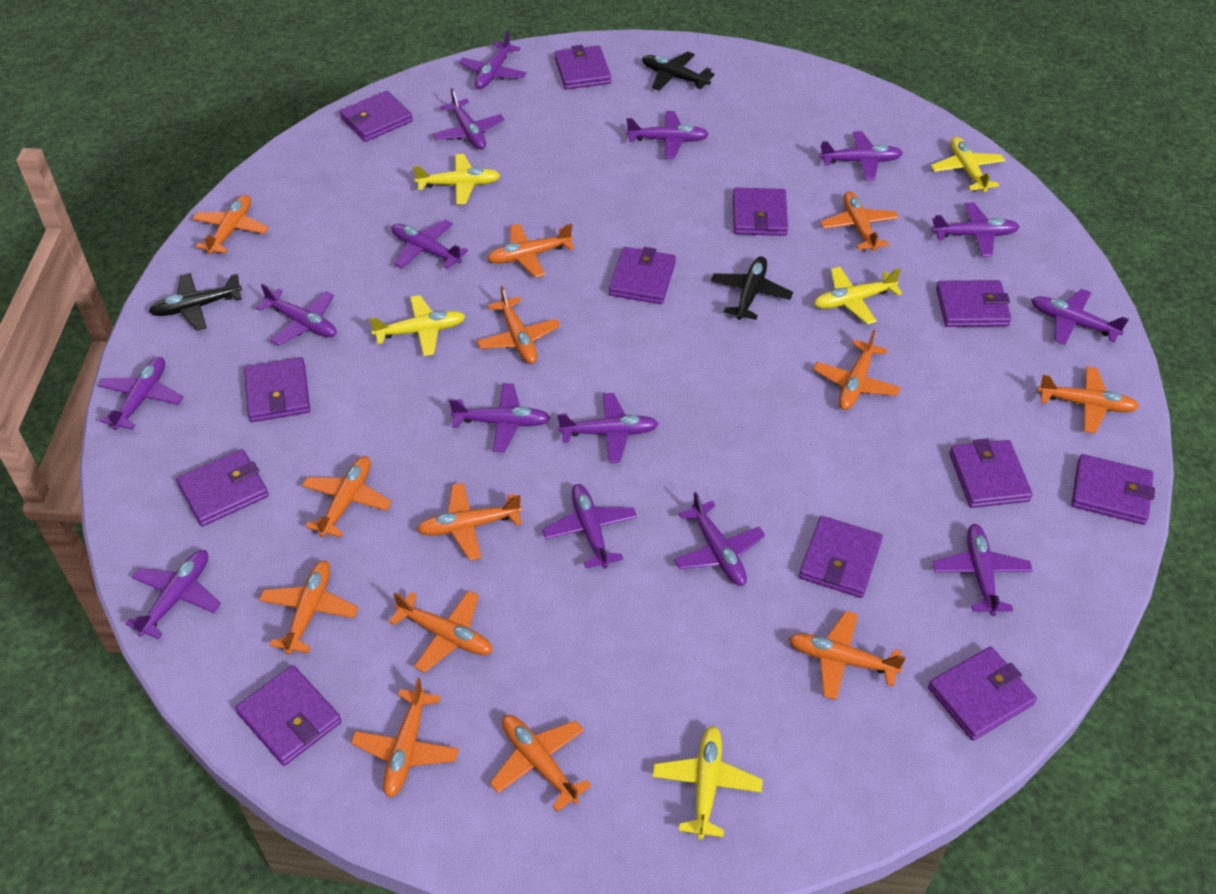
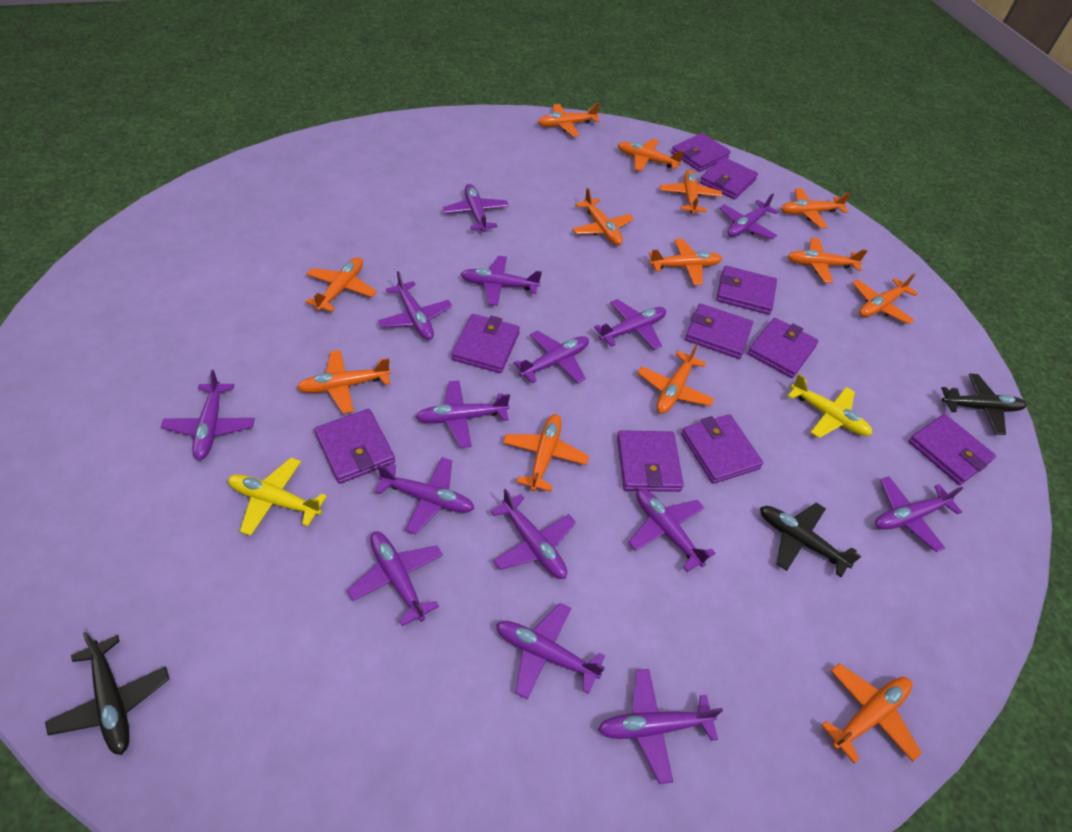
purple wallet: [176,449,269,527] [235,665,342,766] [244,357,310,422] [340,91,413,142] [555,45,611,89] [609,247,676,304] [733,188,788,236] [799,516,883,598] [928,646,1037,741] [936,280,1012,327] [949,439,1033,508] [1071,454,1155,525] = 12 -> [314,409,395,484] [451,314,520,373] [617,430,684,492] [671,133,731,172] [681,414,763,484] [685,303,753,359] [700,157,758,200] [716,266,777,315] [747,317,818,378] [908,414,996,485] = 10
yellow plane: [369,295,466,356] [413,154,501,205] [652,726,763,840] [814,267,902,324] [931,136,1005,192] = 5 -> [228,458,327,536] [788,374,872,438] = 2

